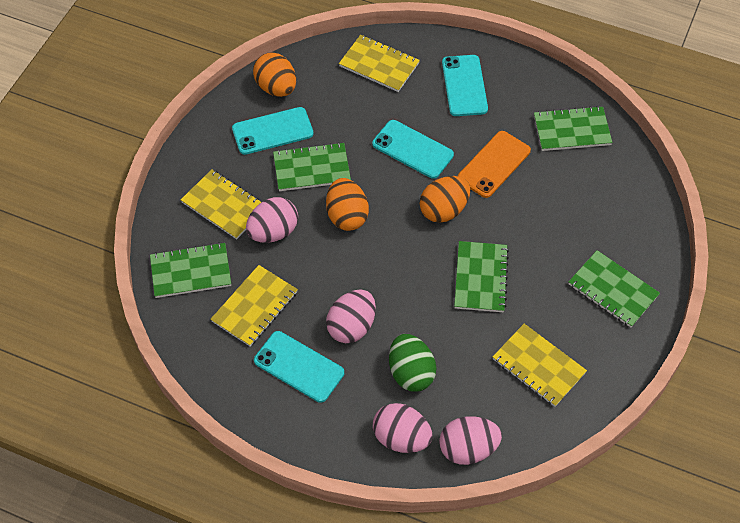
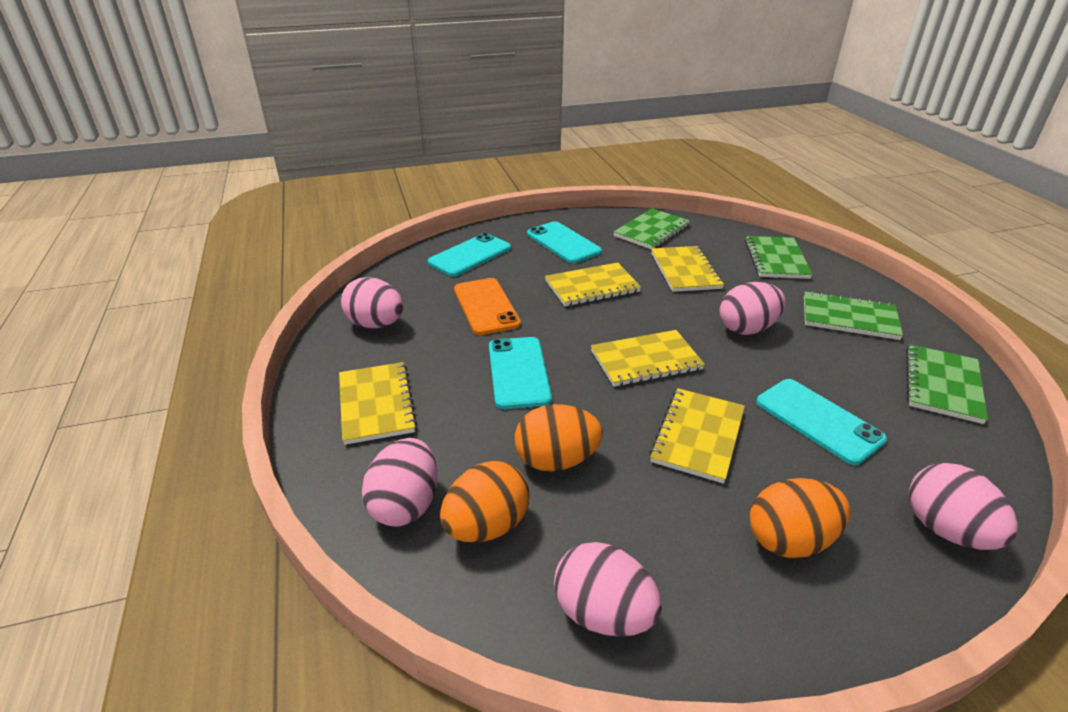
green egg: [389,334,437,391] = 1 -> none = 0
green notebook: [150,242,231,298] [273,142,351,191] [454,241,509,312] [534,106,613,151] [568,250,660,327] = 5 -> [613,208,690,249] [745,236,813,279] [804,291,903,340] [906,344,988,424] = 4
pink egg: [246,197,298,243] [326,289,376,343] [373,403,433,453] [439,416,502,465] = 4 -> [341,277,404,328] [362,438,438,527] [554,542,662,637] [720,282,786,335] [909,463,1018,550] = 5
yellow notebook: [181,169,262,239] [211,265,298,346] [339,35,420,92] [493,324,587,407] = 4 -> [339,362,417,445] [545,262,641,306] [591,330,705,387] [649,388,745,484] [651,246,724,292] = 5

